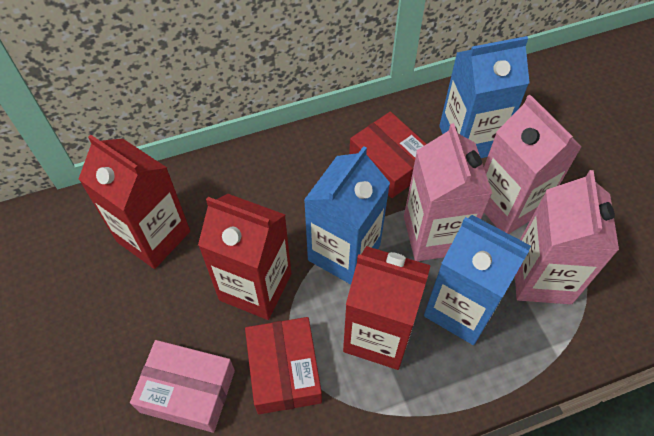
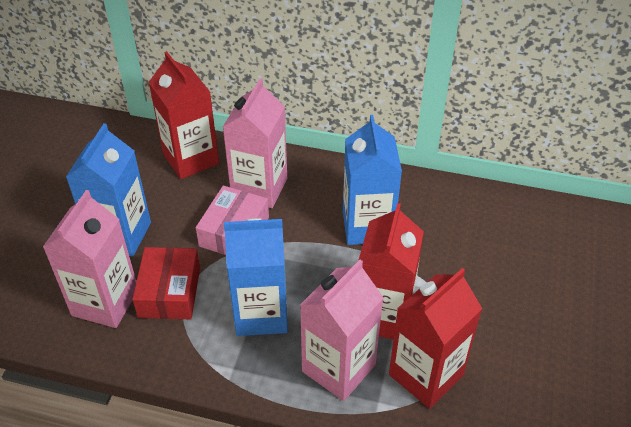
red box: [245,317,322,414] [349,111,426,198] = 2 -> [132,247,200,319] = 1

